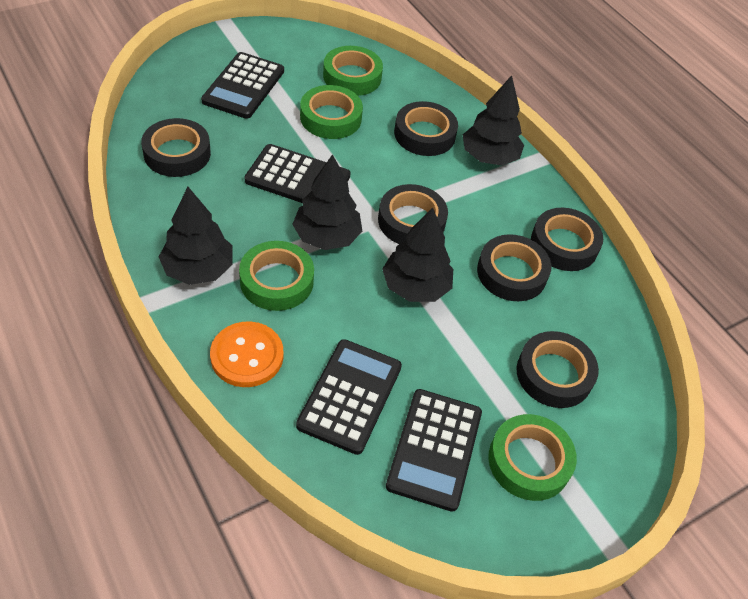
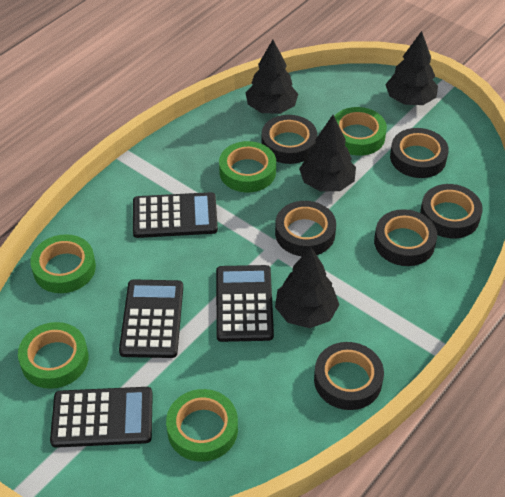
green tape: [239,241,314,311] [300,85,363,139] [323,46,383,96] [488,414,577,501] = 4 -> [18,322,89,389] [30,234,96,293] [166,389,238,462] [219,141,276,192] [334,107,387,156] = 5
orange button: [210,321,283,387] = 1 -> none = 0

